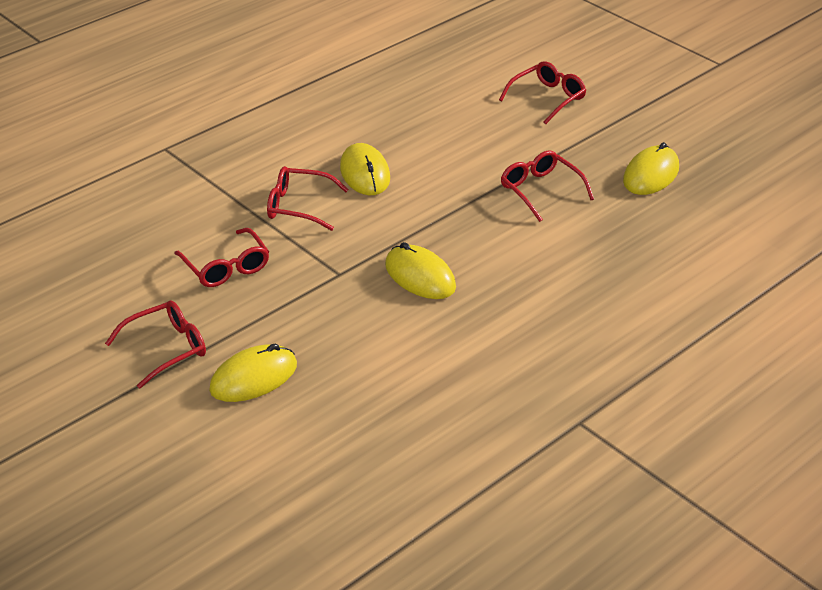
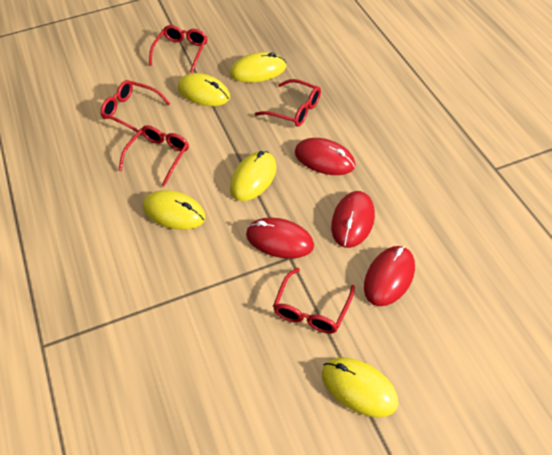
red mouse: none = 0 -> [246,217,314,259] [295,138,356,175] [331,191,375,248] [364,246,415,306] = 4
yellow mouse: [209,344,297,402] [340,143,390,195] [385,242,456,299] [623,142,679,195] = 4 -> [143,190,206,230] [178,73,230,106] [230,52,286,82] [230,151,277,201] [322,357,399,417] = 5

